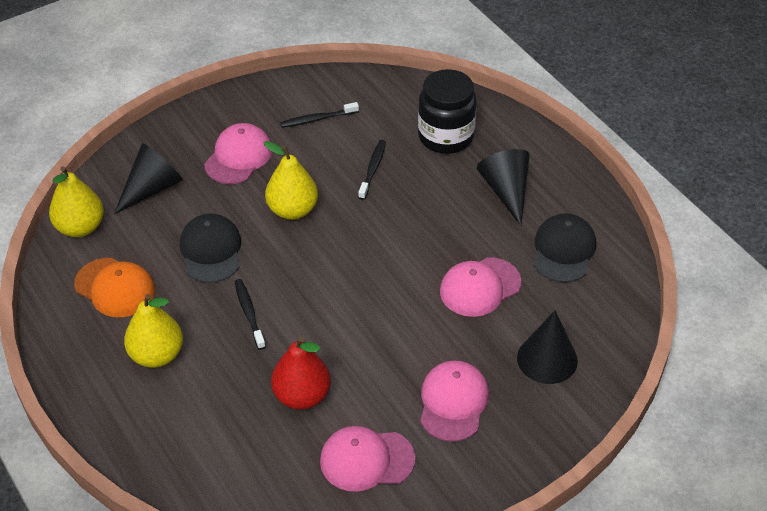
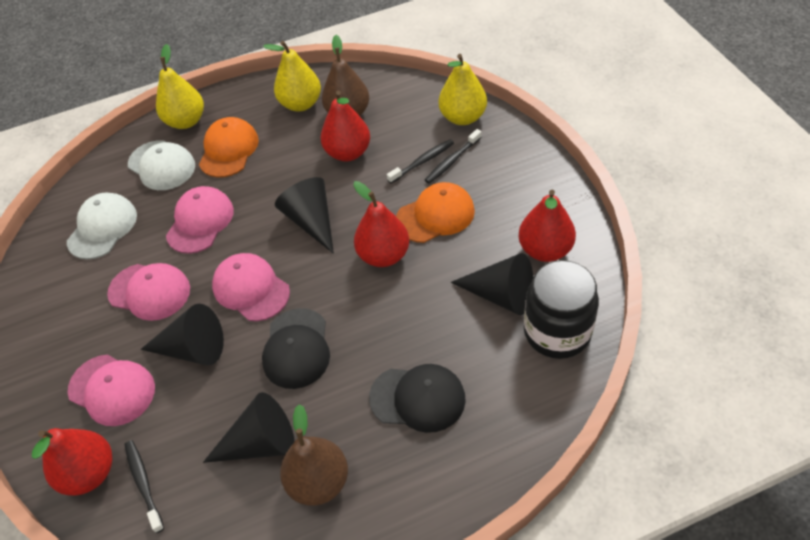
black cone: [114,143,183,214] [477,149,530,226] [517,310,578,384] = 3 -> [141,304,224,365] [203,392,295,463] [275,177,334,254] [451,253,533,315] = 4
brown pear: none = 0 -> [280,404,348,506] [322,35,369,116] = 2
orange cap: [74,258,155,317] = 1 -> [199,117,259,178] [396,182,475,243] = 2
red pear: [271,336,331,410] = 1 -> [32,428,112,496] [321,91,370,161] [353,181,409,267] [518,190,576,262] = 4
white cap: none = 0 -> [67,192,137,260] [128,140,195,190] = 2

